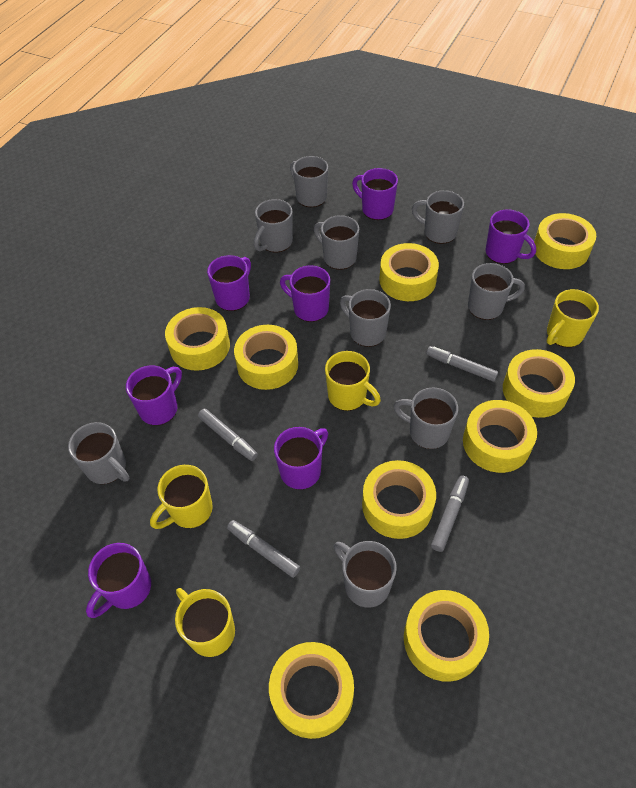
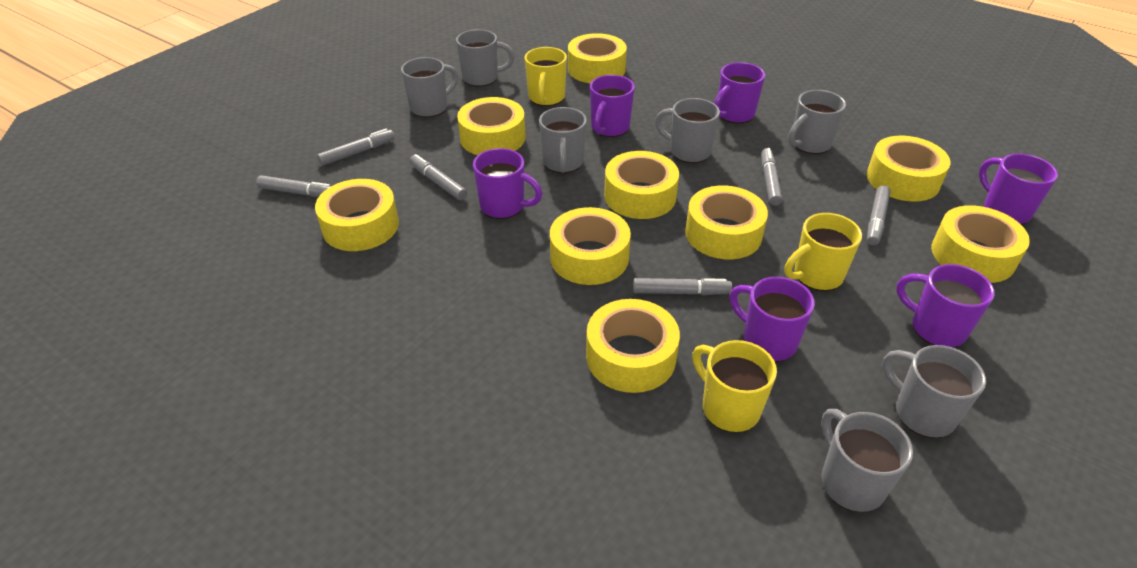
grey marker: [198,409,258,461] [227,520,300,578] [426,346,498,382] [431,475,469,552] = 4 -> [256,175,331,197] [317,129,395,166] [410,154,467,200] [633,278,732,295] [761,148,783,206] [867,185,891,245] = 6
grey mug: [68,422,129,484] [254,199,293,253] [290,156,328,207] [314,215,359,270] [334,541,397,608] [340,289,391,347] [393,388,458,449] [412,190,464,244] [468,263,525,320] = 9 -> [401,57,458,118] [456,29,515,87] [539,107,587,173] [655,98,720,163] [788,90,846,154] [821,409,913,512] [883,345,986,438] = 7
purple mug: [86,543,151,618] [126,365,182,425] [207,255,251,311] [274,427,328,490] [280,266,330,322] [352,168,398,220] [486,209,536,264] = 7 -> [473,148,542,219] [590,75,635,137] [714,62,765,123] [730,277,815,362] [896,264,995,348] [979,153,1058,225] = 6
yellow mug: [150,465,213,529] [175,588,235,657] [325,351,381,411] [546,289,599,347] = 4 -> [524,47,567,106] [692,340,777,433] [785,213,862,291] = 3

